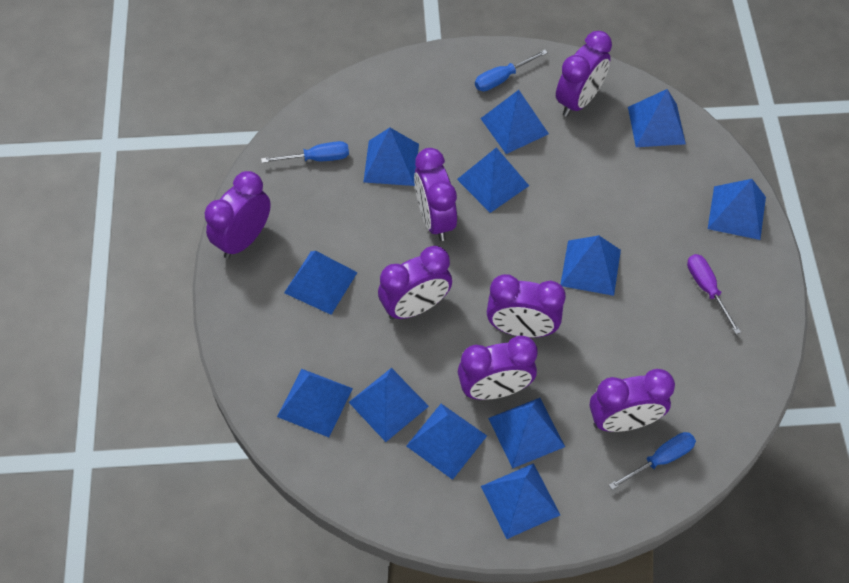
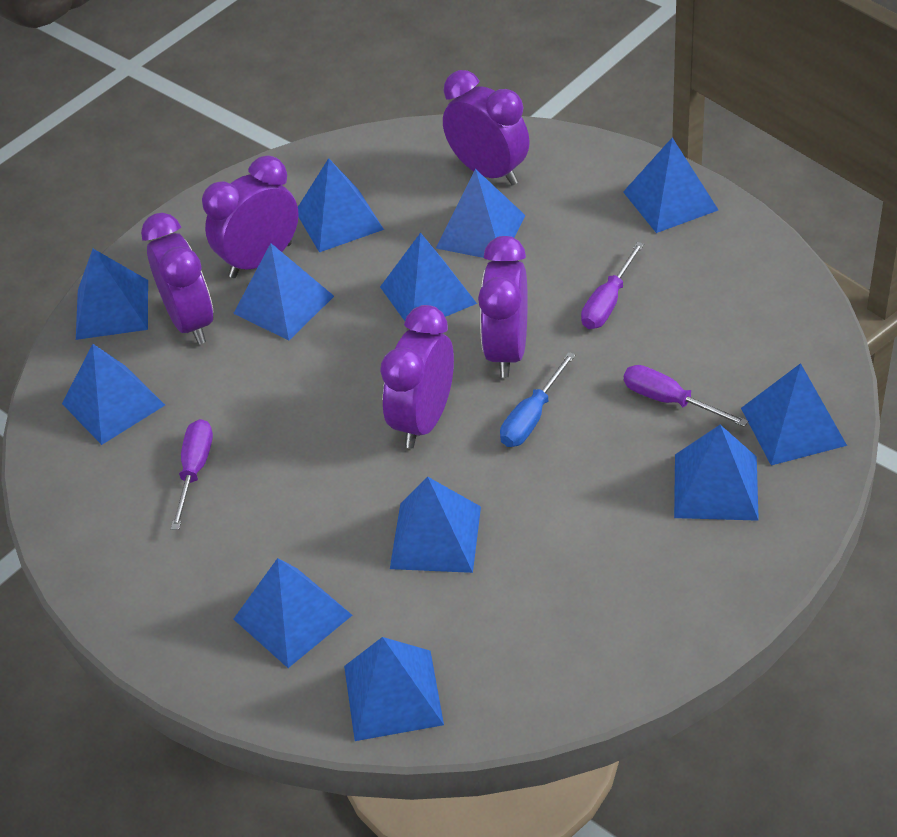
blue screwdriver: [261,141,349,163] [475,50,548,91] [609,432,696,490] = 3 -> [500,352,576,447] = 1
purple clock: [205,171,271,259] [378,246,452,320] [414,148,457,241] [458,336,538,400] [487,274,566,338] [556,31,612,117] [589,369,675,432] = 7 -> [141,213,213,345] [202,155,299,278] [380,305,454,449] [443,70,530,185] [478,236,528,378] = 5
purple screwdriver: [687,254,741,334] = 1 -> [171,419,213,530] [581,242,644,329] [624,365,748,427] = 3

